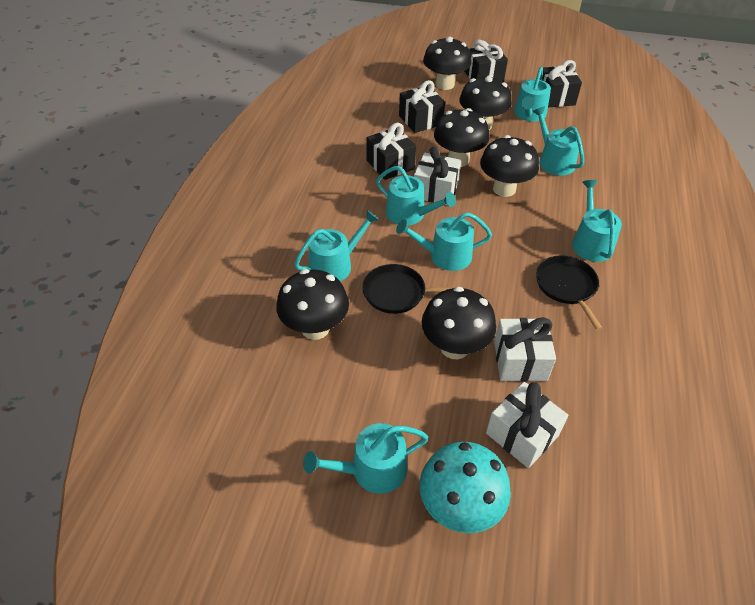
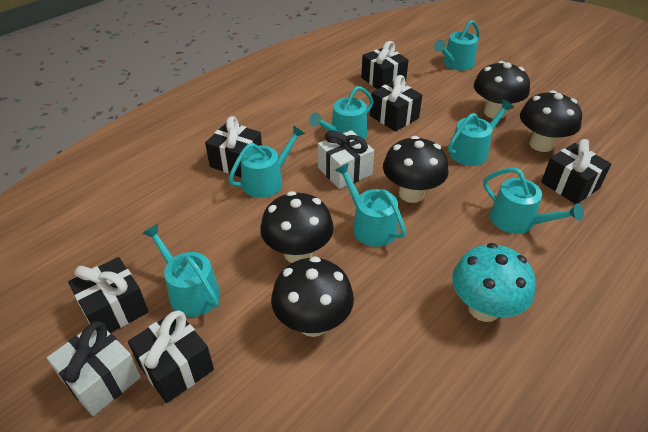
black gift: [366,123,416,180] [399,80,445,133] [464,40,508,82] [542,60,582,107] = 4 -> [68,257,149,333] [128,310,214,403] [205,116,262,177] [361,41,409,89] [370,75,422,131] [541,139,611,204] = 6
black mushroom: [276,269,349,340] [422,287,496,360] [423,37,471,90] [434,108,490,167] [459,75,512,130] [480,135,539,197] = 6 -> [260,191,334,263] [271,256,354,337] [383,136,449,203] [474,61,530,119] [520,90,582,152] = 5
black pan: [362,264,465,314] [536,256,602,330] = 2 -> none = 0
white gift: [414,147,461,205] [486,382,569,468] [494,317,556,382] = 3 -> [47,321,141,416] [318,130,374,189] = 2

